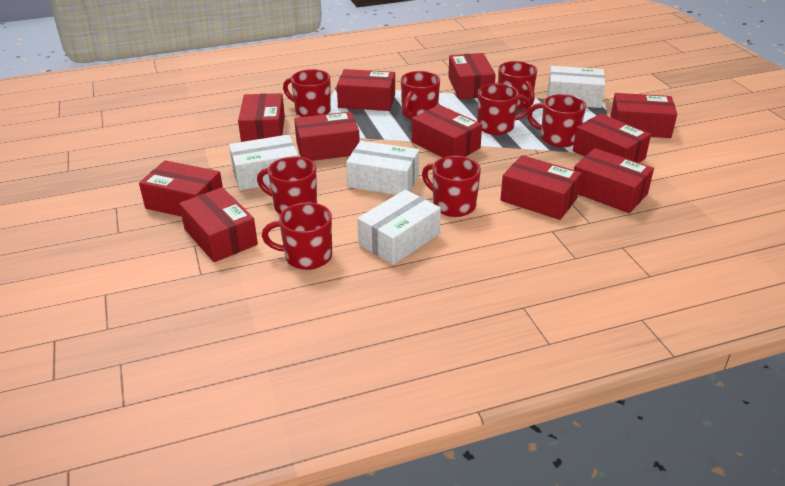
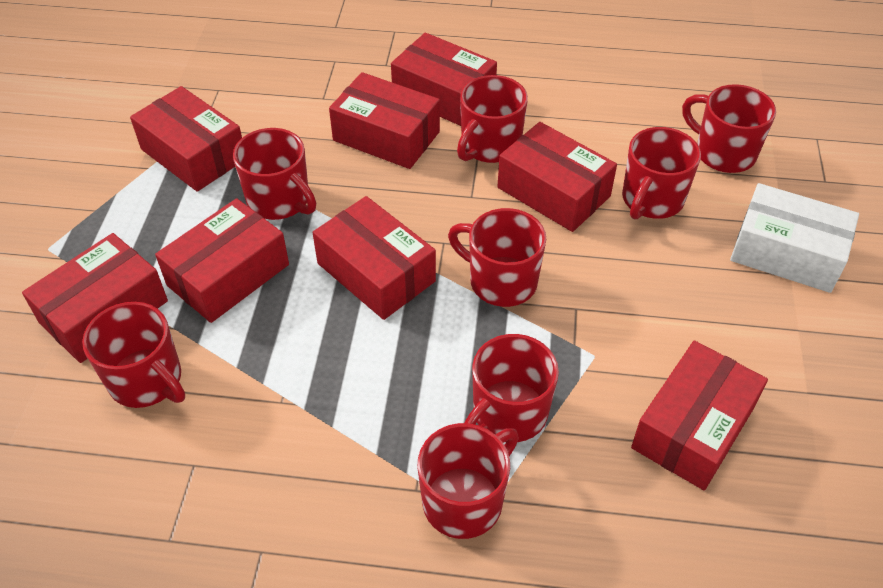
red box: [139,160,223,217] [179,187,258,262] [238,93,285,142] [294,112,360,161] [337,69,395,111] [412,105,482,158] [448,53,496,99] [500,155,582,220] [573,114,651,163] [574,148,654,213] [610,93,677,138] = 11 -> [22,233,168,363] [130,86,242,192] [155,198,289,323] [312,196,436,320] [329,72,440,169] [391,33,497,126] [497,122,617,232] [631,341,768,490] = 8
white box: [229,134,298,190] [346,141,419,195] [357,190,441,265] [547,66,605,108] = 4 -> [730,183,859,293] = 1

